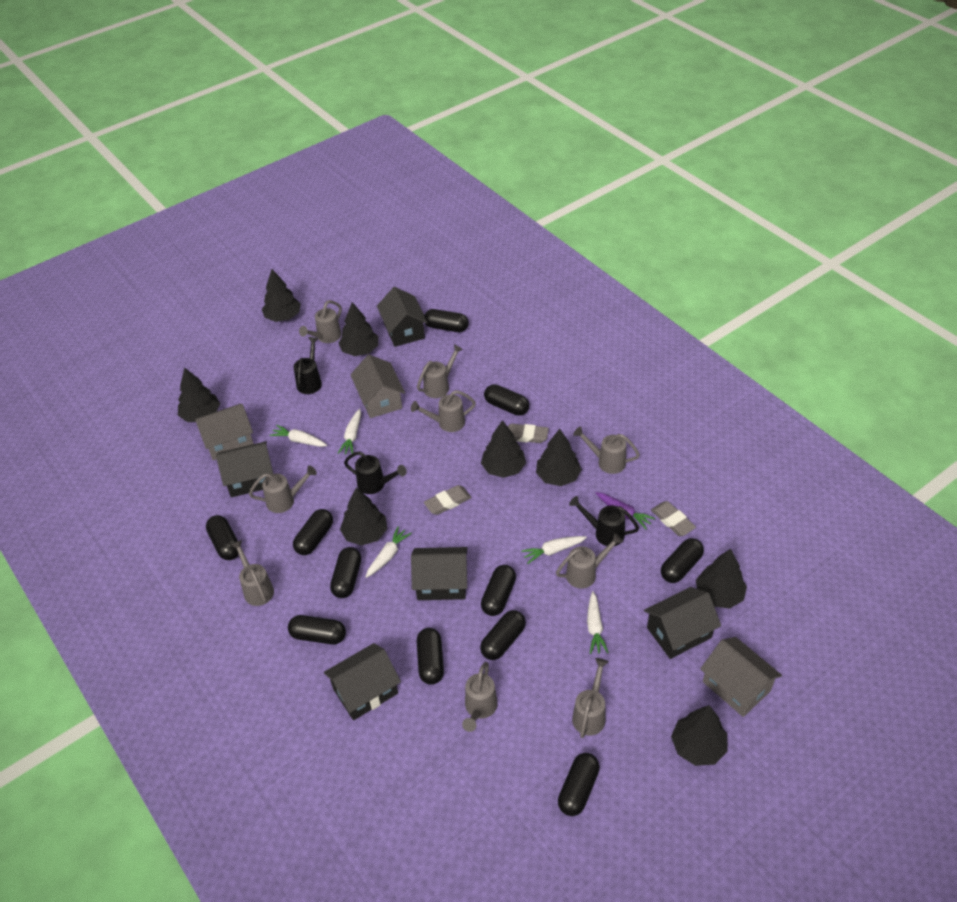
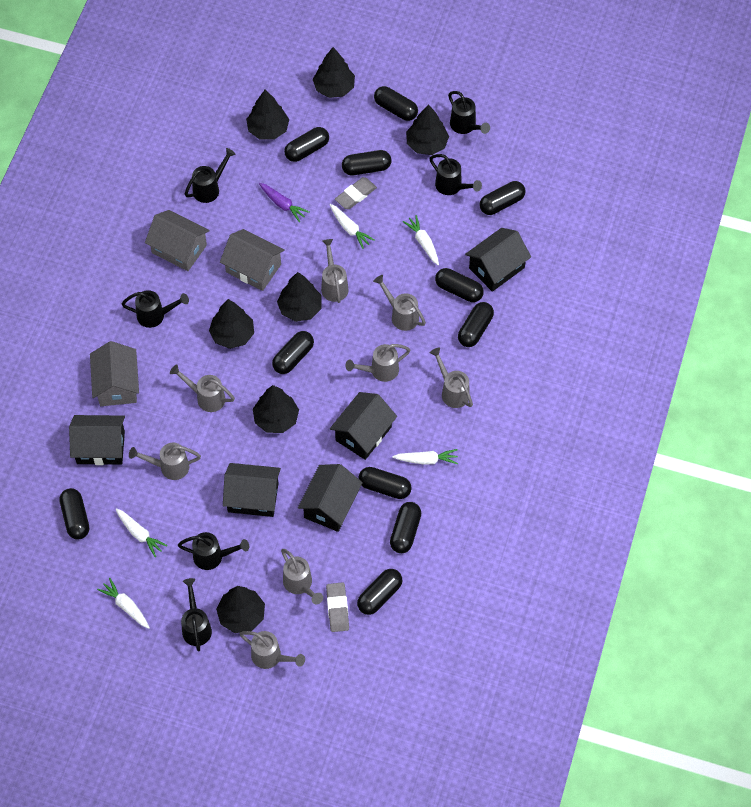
black tree: [178,368,220,422] [262,269,301,322] [338,302,378,356] [340,487,387,546] [481,420,526,478] [536,429,582,486] [671,705,728,766] [696,549,747,609] = 8 -> [209,299,254,349] [216,586,265,633] [246,90,289,140] [253,385,299,433] [277,272,322,322] [313,47,355,98] [406,104,449,155] = 7
black watering can: [293,337,322,394] [344,451,407,494] [569,496,639,546] = 3 -> [121,290,189,328] [178,532,249,570] [181,578,212,651] [185,148,236,203] [429,154,482,195] [448,91,490,134] = 6
grey eraser: [424,485,472,515] [507,424,549,443] [651,501,696,536] = 3 -> [326,582,349,632] [335,177,377,209] = 2
grey watering can: [231,540,274,606] [249,466,317,513] [299,300,342,343] [411,390,476,432] [417,344,463,398] [462,662,498,732] [556,533,623,588] [572,658,609,738] [573,426,640,474] = 9 -> [129,443,201,480] [170,364,235,412] [239,631,305,669] [281,549,323,604] [321,239,349,303] [345,344,410,382] [373,275,426,331] [430,347,473,408] = 8

